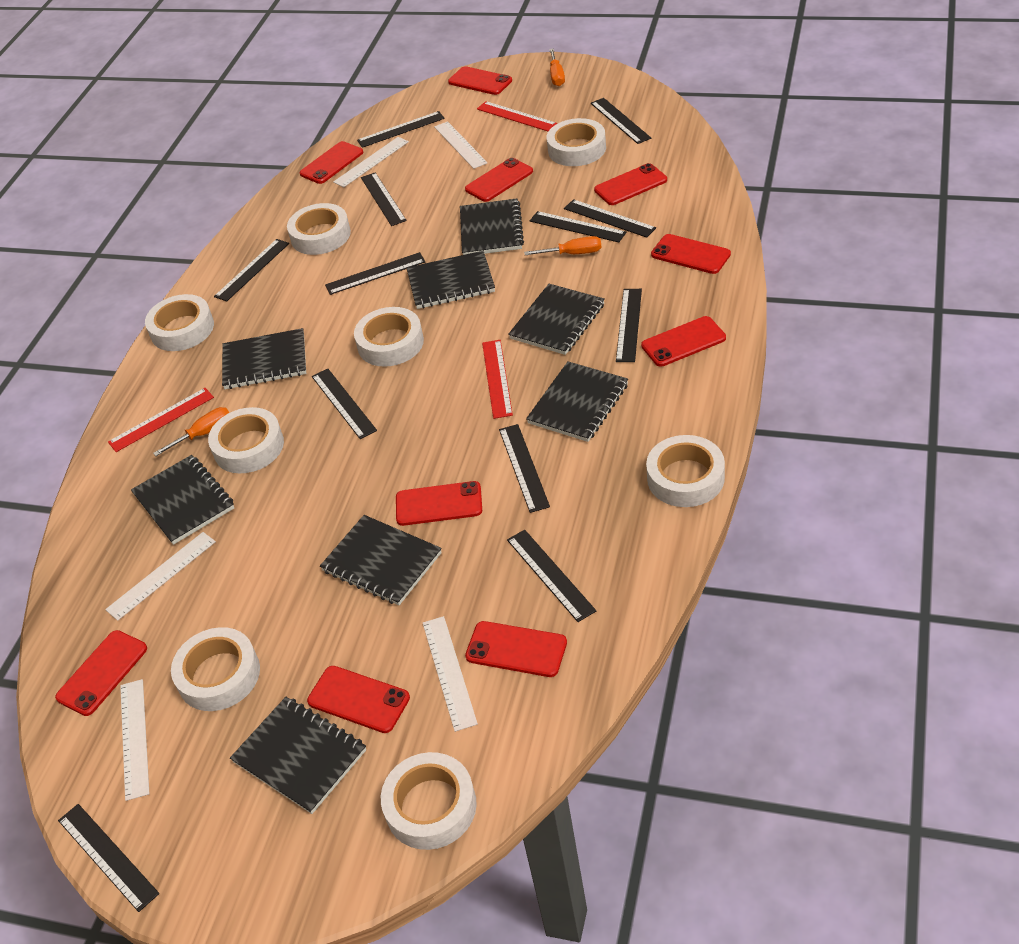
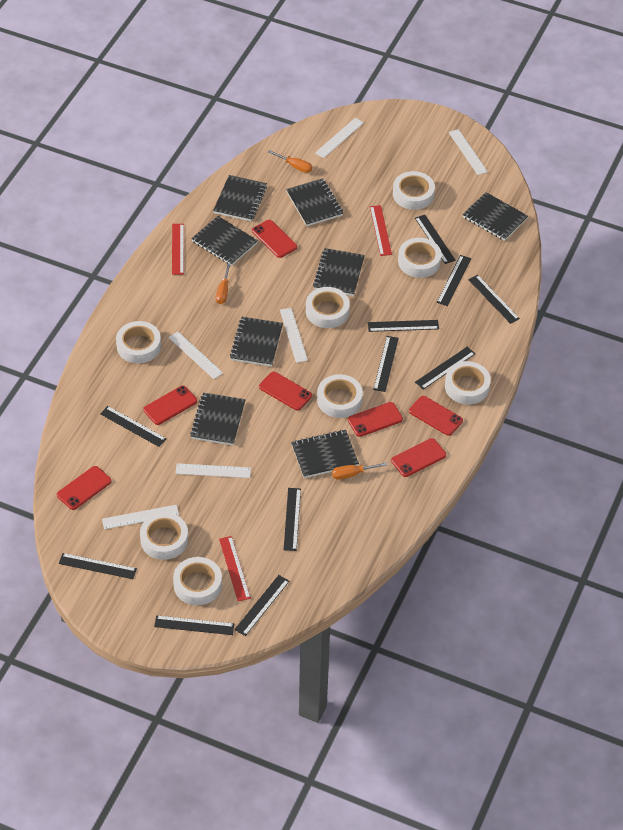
black ruler: [58,804,159,912] [214,239,289,302] [312,369,377,439] [325,252,425,295] [357,111,445,148] [361,172,407,226] [499,424,550,513] [507,530,596,622] [530,211,626,242] [564,199,656,238] [591,98,651,144] [616,289,642,362] = 12 -> [59,553,137,579] [100,406,167,447] [154,615,234,635] [234,575,289,636] [284,488,301,551] [368,320,439,332] [373,336,399,392] [415,215,455,264] [415,347,475,389] [437,255,471,306] [468,275,520,324] = 11
red phone: [55,630,147,716] [300,141,363,184] [307,666,410,733] [396,481,482,526] [448,66,512,95] [465,158,533,202] [465,621,567,677] [594,163,667,205] [641,316,726,367] [651,234,731,274] = 10 -> [57,466,112,510] [143,385,197,425] [252,220,297,258] [259,372,312,411] [348,402,403,437] [391,438,446,477] [409,396,463,436] = 7
white ruler: [105,532,216,621] [120,679,149,801] [333,137,409,187] [423,616,478,732] [434,121,487,169] = 5 -> [102,505,179,529] [168,331,223,379] [175,463,251,478] [280,308,308,363] [315,118,364,158] [449,129,488,175] = 6

